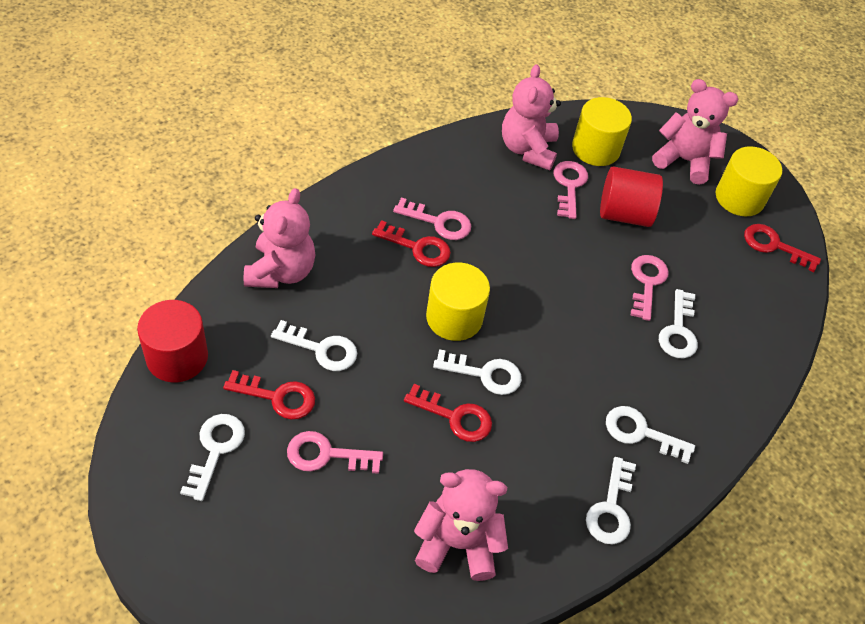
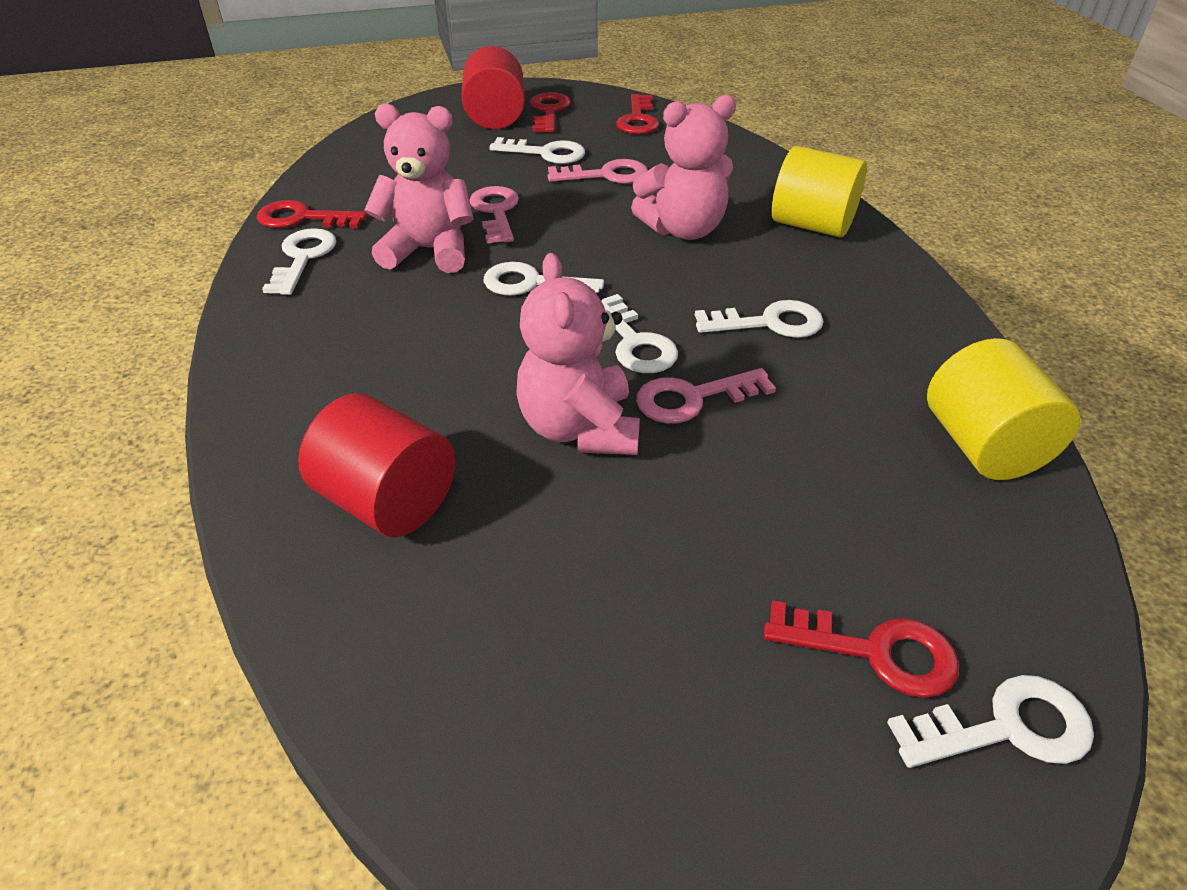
pink key: [287,431,383,474] [393,198,471,240] [553,161,588,219] [631,255,669,321] = 4 -> [470,186,519,243] [548,159,648,184] [636,368,776,424] = 3
pink teddy bear: [244,188,316,288] [414,469,508,581] [502,64,561,170] [652,79,739,185] = 4 -> [364,103,474,273] [516,253,640,455] [631,95,736,240] = 3
yellow cylinder: [426,263,490,341] [572,97,632,166] [715,146,782,216] = 3 -> [772,146,867,237] [927,338,1080,480] = 2

